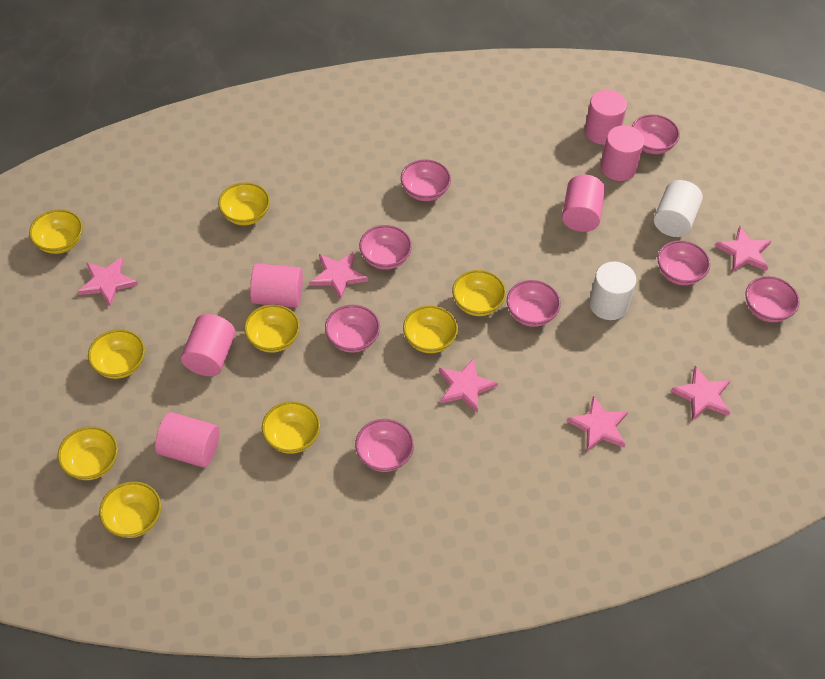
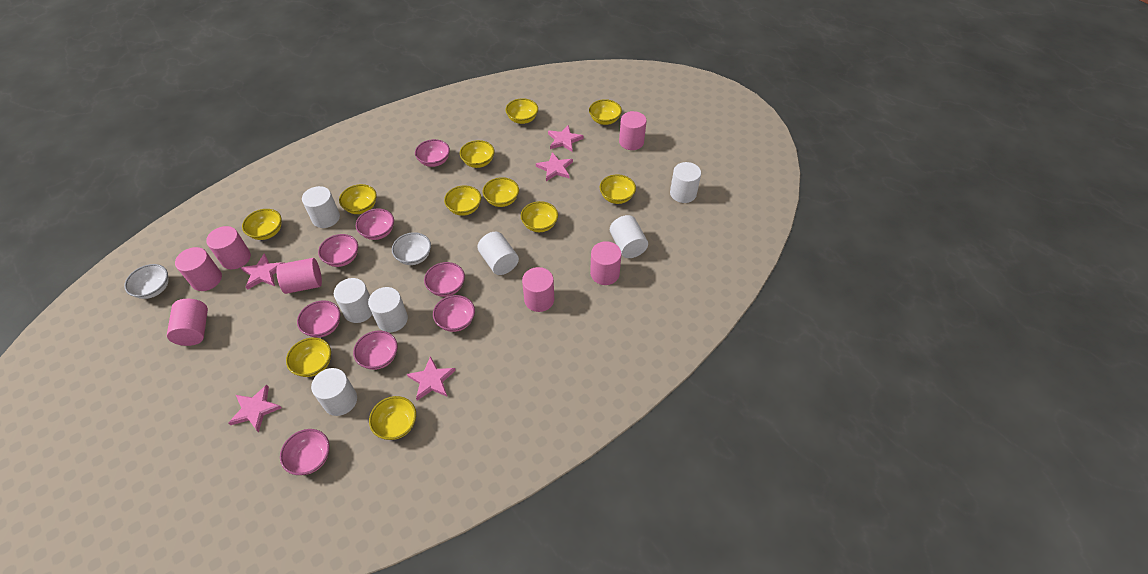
pink cylinder: [155,412,219,468] [181,314,236,376] [250,263,303,308] [562,175,605,232] [585,90,627,145] [600,125,644,181] = 6 -> [167,299,208,346] [175,247,222,291] [206,226,251,269] [276,258,322,294] [522,267,554,312] [590,241,622,285] [619,111,647,150] = 7
pink star: [78,257,138,307] [310,252,368,300] [439,358,498,413] [567,396,628,452] [671,366,731,420] [715,226,771,272] = 6 -> [229,385,282,432] [241,253,285,290] [407,356,456,401] [536,152,573,181] [548,125,584,152] = 5
white bowl: none = 0 -> [124,264,169,299] [392,232,431,265] = 2
white cylinder: [589,262,636,320] [654,180,703,237] = 2 -> [302,186,340,228] [311,368,357,416] [334,278,372,323] [368,287,408,332] [477,232,519,275] [610,215,648,258] [670,162,701,203] = 7
yellow bowl: [29,209,83,254] [57,426,118,480] [88,329,145,379] [99,481,161,538] [218,182,270,225] [244,304,300,353] [262,401,320,454] [403,305,458,353] [452,270,506,316] = 9 -> [242,209,282,240] [286,337,331,377] [339,184,377,214] [369,396,416,440] [444,185,481,216] [460,140,494,168] [483,177,519,207] [506,98,538,124] [521,201,558,232] [589,99,622,125] [600,174,636,204] = 11

